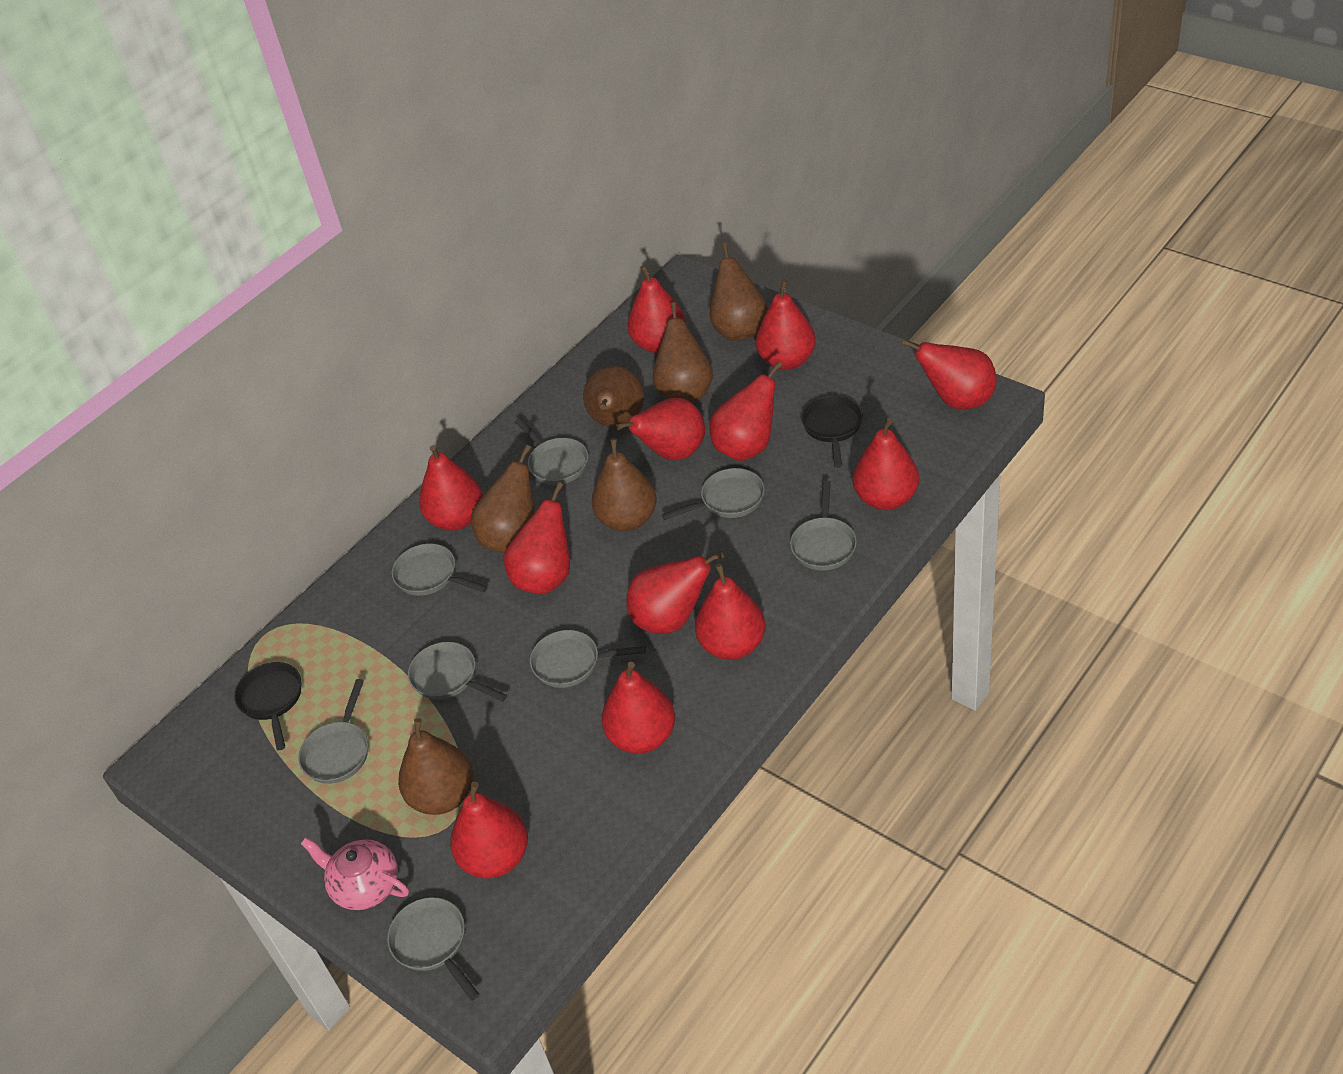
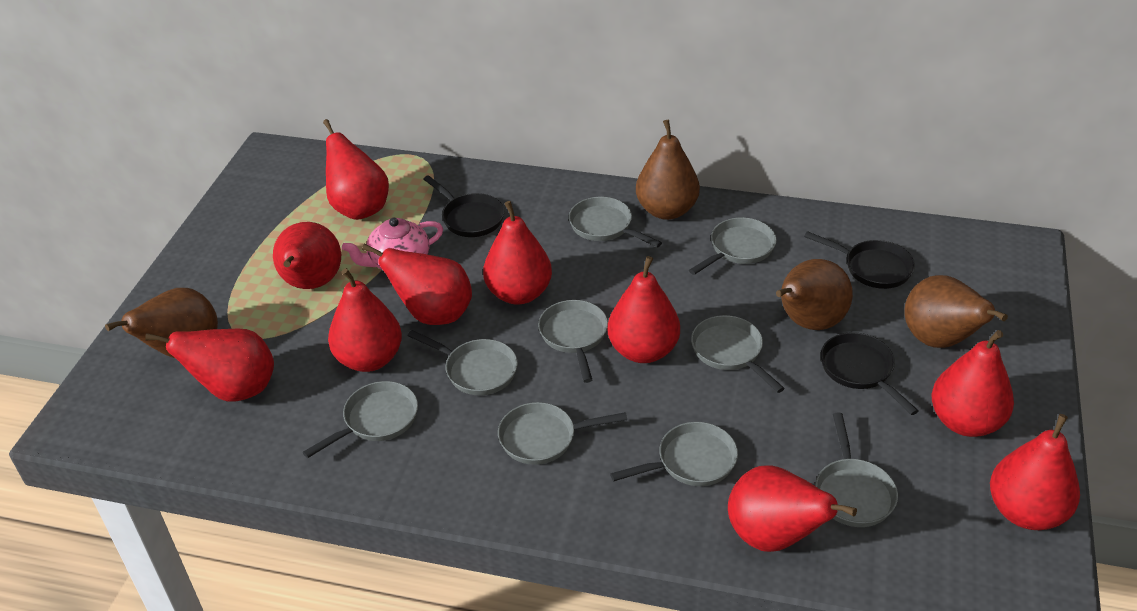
black pan: [234,662,301,750] [801,396,863,468] = 2 -> [423,175,504,237] [804,231,915,289] [821,332,919,415] = 3
brown pear: [398,718,473,815] [471,445,534,553] [583,366,644,427] [592,438,657,531] [653,302,713,403] [709,243,768,341] = 6 -> [105,288,218,358] [636,120,700,220] [776,259,853,330] [904,275,1008,348] = 4
grey pan: [298,679,368,784] [387,897,479,1001] [392,544,488,596] [408,642,507,702] [514,418,588,485] [530,630,646,688] [662,468,765,520] [790,481,857,571] = 8 -> [302,381,418,458] [408,330,518,395] [498,402,627,465] [538,300,608,383] [569,197,662,248] [610,422,738,486] [689,217,777,275] [691,315,785,393] [815,412,898,527] = 9
red pear: [419,445,483,531] [450,782,528,878] [504,482,570,594] [602,662,675,754] [616,398,705,460] [626,551,724,634] [628,265,686,353] [695,563,766,660] [709,361,783,461] [756,280,816,370] [853,418,919,510] [901,339,997,409] = 12 -> [145,329,274,401] [273,222,341,289] [323,119,389,220] [328,268,402,372] [362,244,472,325] [483,201,552,304] [608,256,680,363] [728,465,857,552] [931,330,1014,437] [990,414,1080,530] = 10

